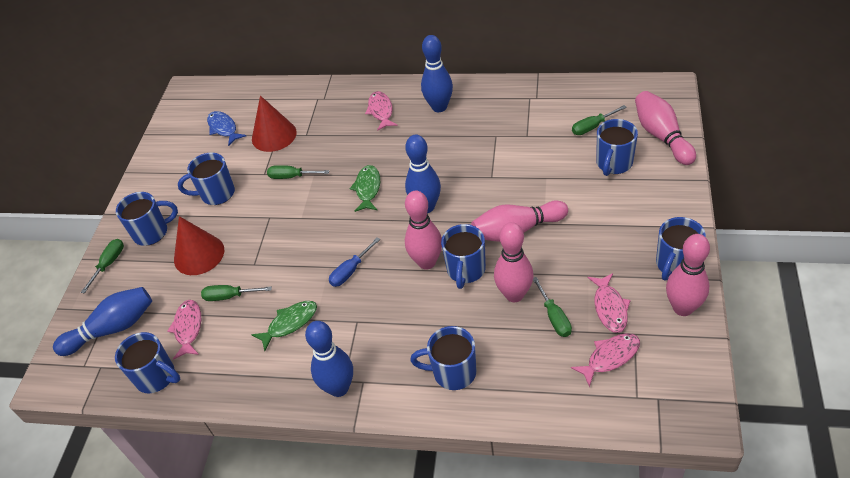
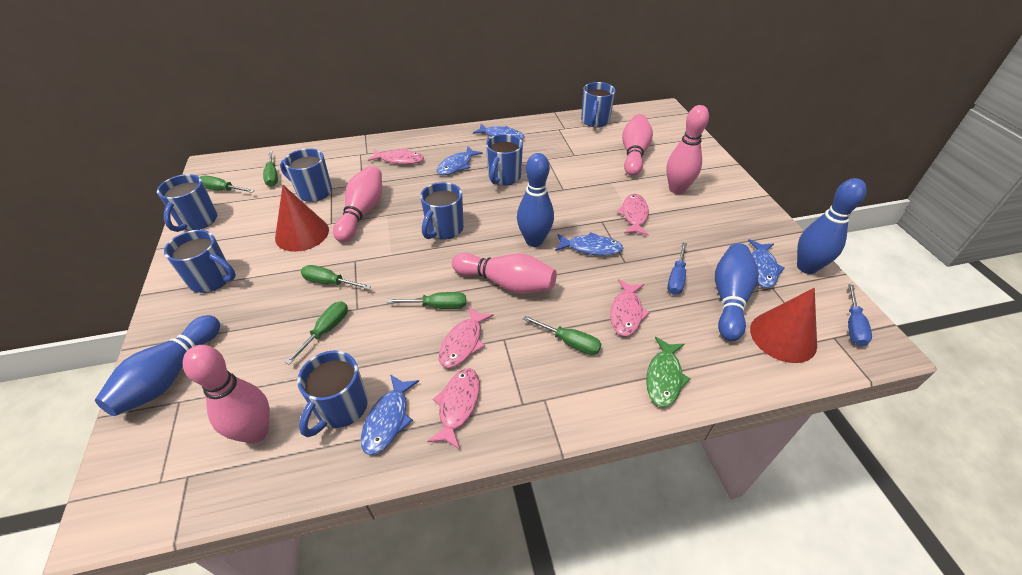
blue fish: [207,111,246,146] = 1 -> [361,374,419,455] [437,146,483,175] [473,124,525,140] [555,232,623,256] [748,239,785,288] = 5
blue screwdriver: [329,237,380,287] = 1 -> [667,243,687,295] [848,284,872,346] = 2
green fish: [252,301,317,351] [350,165,380,212] = 2 -> [646,337,691,407] = 1
green screwdriver: [81,239,124,294] [201,285,272,301] [267,165,329,179] [533,277,572,337] [572,105,627,135] = 5 -> [200,176,255,193] [263,151,278,187] [285,301,348,365] [301,265,371,289] [387,292,466,309] [523,315,601,355] = 6
pink fish: [167,300,201,359] [365,91,398,131] [571,333,640,387] [588,273,631,333] = 4 -> [368,148,424,164] [427,369,480,450] [439,306,494,368] [610,279,650,336] [617,194,649,235] = 5

